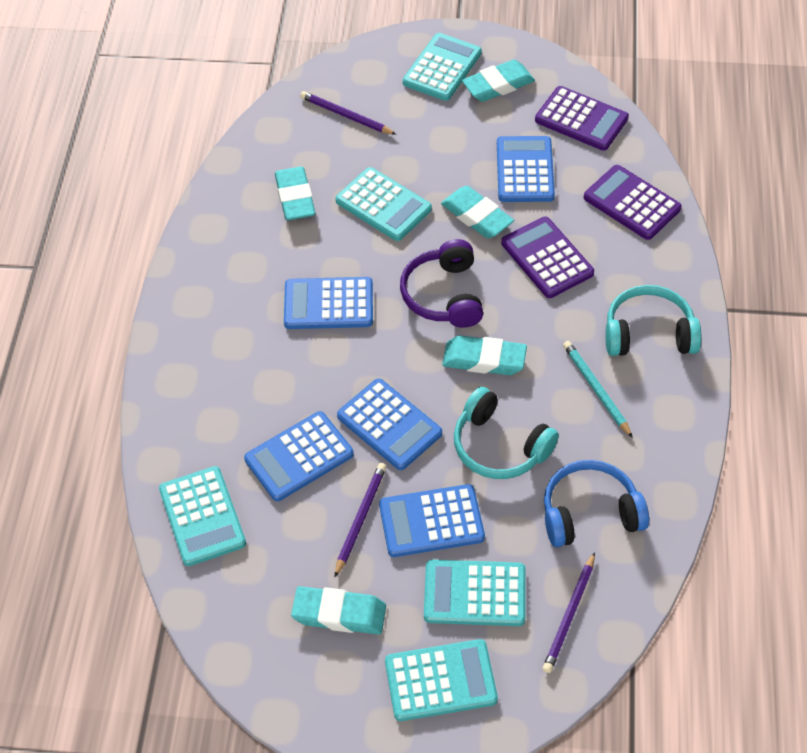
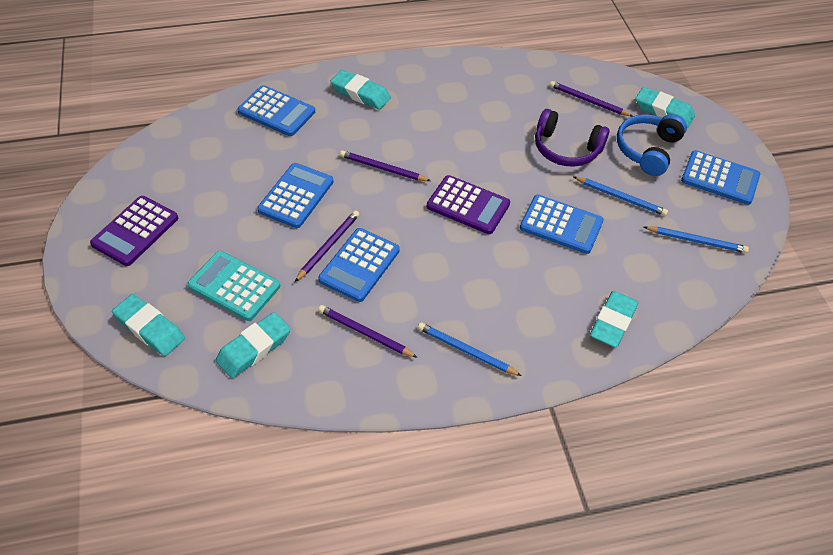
blue pencil: none = 0 -> [418,322,522,376] [574,177,668,216] [644,226,749,253] = 3
purple calculator: [501,217,594,298] [535,86,629,151] [584,165,682,240] = 3 -> [90,196,178,266] [427,175,510,234] = 2
purple pencil: [300,91,397,135] [335,463,387,577] [543,552,595,673] = 3 -> [295,210,359,282] [318,305,418,358] [340,150,431,181] [550,81,633,116] = 4
turquoise calculator: [159,466,246,566] [336,167,432,241] [385,639,498,721] [403,33,482,101] [424,560,526,626] = 5 -> [187,251,280,321] = 1
turquoise headphones: [454,387,559,479] [605,285,701,356] = 2 -> none = 0
turquoise pencil: [563,341,633,438] = 1 -> none = 0

